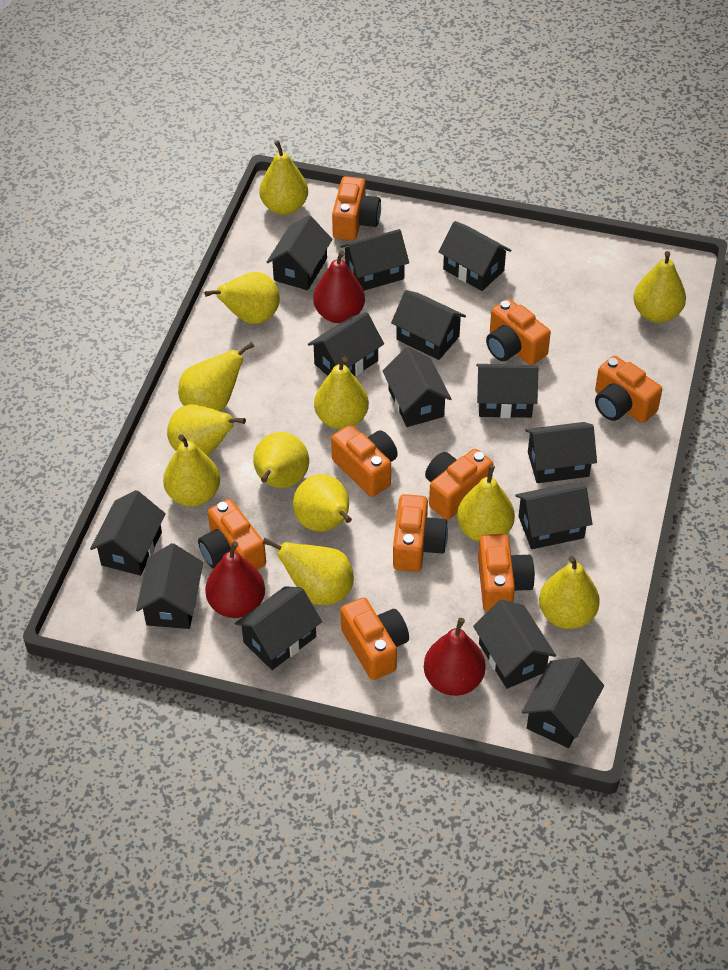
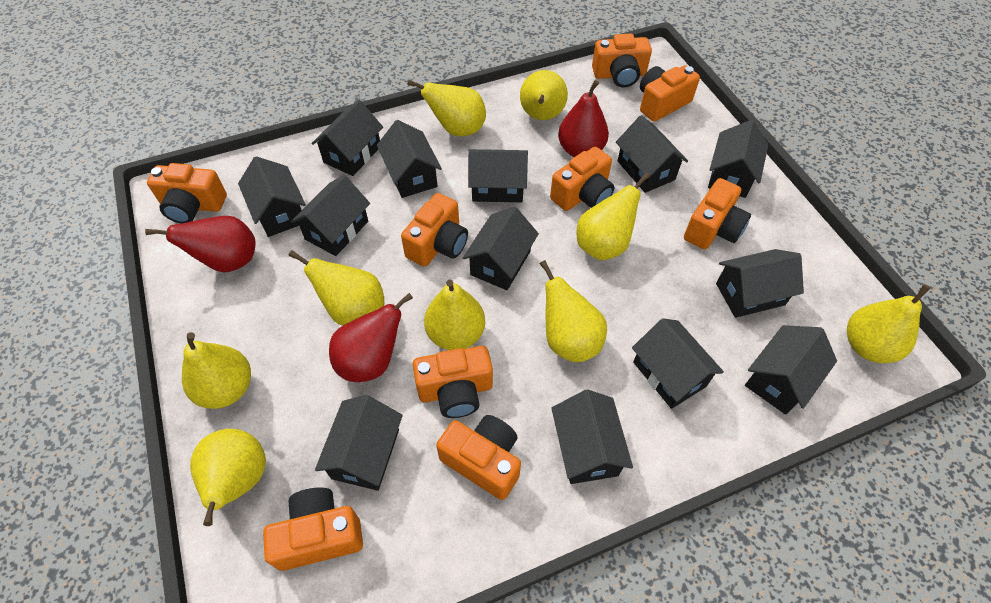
black house: [90,490,166,576] [136,543,203,629] [235,586,322,670] [267,215,332,290] [308,312,384,376] [340,229,409,291] [383,347,452,427] [391,290,466,360] [439,221,511,291] [473,599,556,689] [476,364,538,418] [516,482,593,549] [521,657,604,748] [525,422,597,483] = 14 -> [238,156,306,237] [291,175,370,256] [311,100,383,176] [315,395,403,491] [377,120,442,198] [463,206,539,290] [468,149,528,202] [551,390,633,484] [616,115,688,193] [632,318,724,409] [708,120,768,198] [716,249,804,318] [745,325,837,415] = 13
yellow pear: [163,434,220,507] [167,404,246,456] [178,342,255,412] [205,272,280,324] [253,432,309,488] [259,141,308,215] [262,538,354,605] [293,474,352,532] [314,357,369,429] [457,465,515,542] [539,556,600,629] [633,251,686,323] = 12 -> [182,332,251,409] [190,429,266,526] [289,250,384,326] [407,80,486,136] [424,279,485,350] [520,70,568,120] [540,260,607,362] [576,173,650,260] [847,284,930,363] = 9

